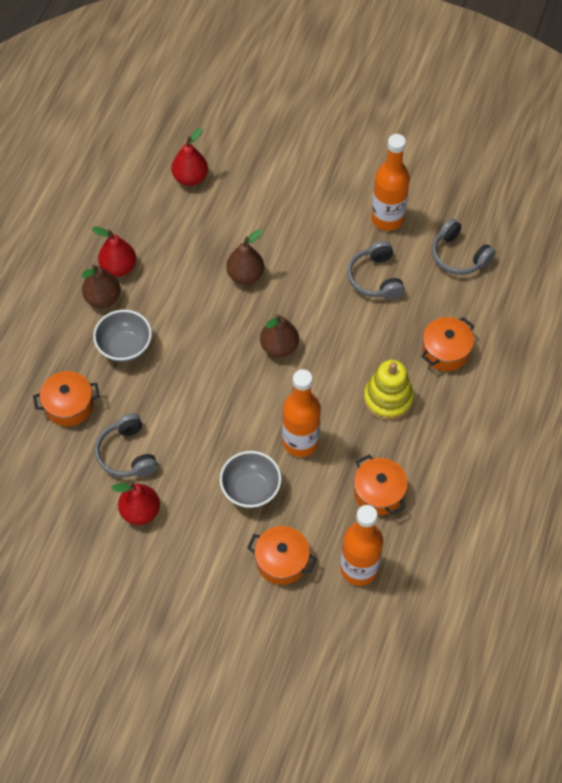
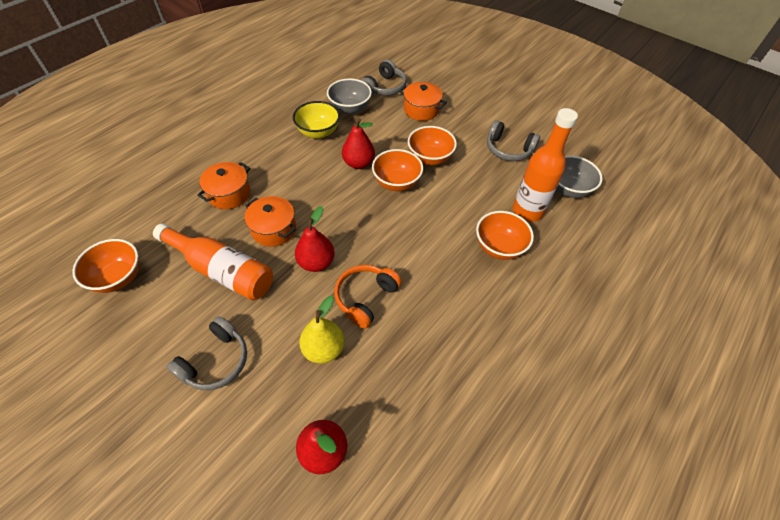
brown pear: [81,264,121,308] [226,229,264,285] [260,314,299,357] = 3 -> none = 0
orange bottle: [282,369,321,457] [340,505,383,586] [371,134,410,231] = 3 -> [153,223,273,300] [513,108,578,222] = 2
orange bowl: none = 0 -> [72,239,139,293] [372,149,423,191] [408,126,457,165] [476,211,534,260] = 4
orange headphones: none = 0 -> [334,265,402,329] = 1
orange pot: [33,371,100,426] [247,526,317,585] [354,455,408,515] [421,317,474,371] = 4 -> [197,162,251,209] [244,196,296,247] [399,82,447,121] = 3
yellow bowl: none = 0 -> [293,101,340,139] = 1
yellow pear: none = 0 -> [299,296,344,364] = 1
yellow stacking toy: [364,360,414,421] = 1 -> none = 0

